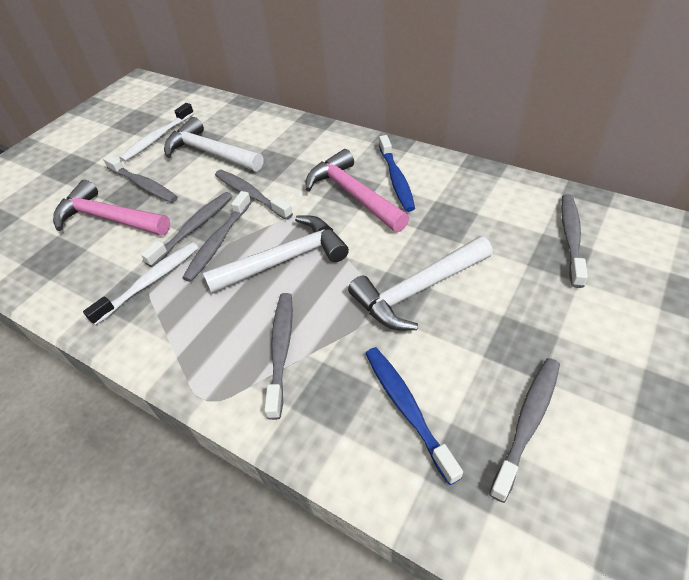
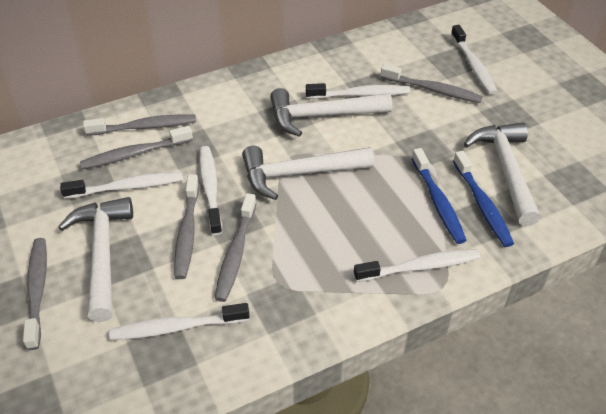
grey toothbrush: [103,155,178,203] [141,192,232,267] [182,191,251,282] [215,170,293,220] [264,293,293,420] [489,358,560,503] [561,194,588,288] = 7 -> [23,238,47,350] [80,126,193,169] [83,114,196,136] [174,174,199,279] [215,193,257,302] [381,64,483,103] = 6
pink hammer: [53,180,170,235] [305,149,409,232] = 2 -> none = 0
white hammer: [164,117,264,171] [203,215,349,294] [348,236,493,330] = 3 -> [58,197,133,322] [242,146,374,200] [270,88,392,137] [464,122,540,226] = 4
white toothbrush: [83,242,199,326] [119,103,194,162] = 2 -> [60,172,183,199] [109,303,250,340] [199,146,222,236] [306,83,411,99] [354,249,481,282] [451,25,498,95] = 6

